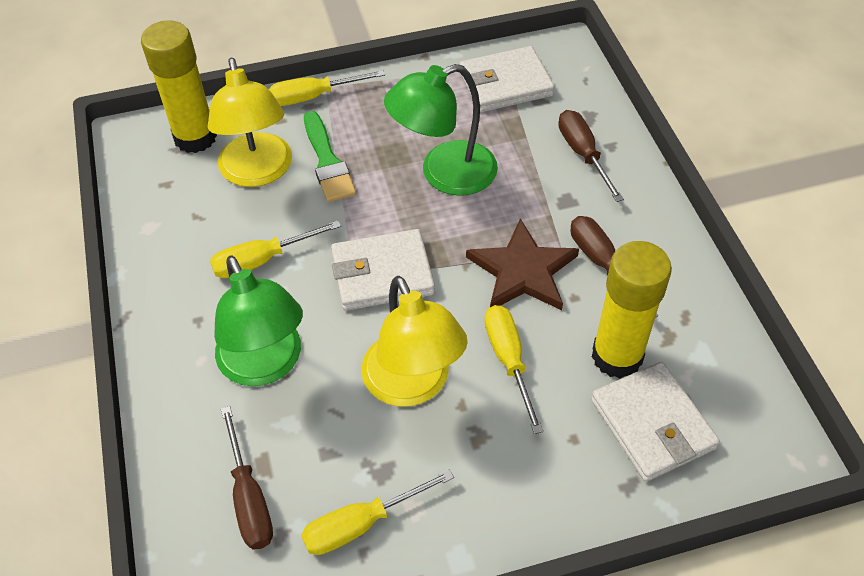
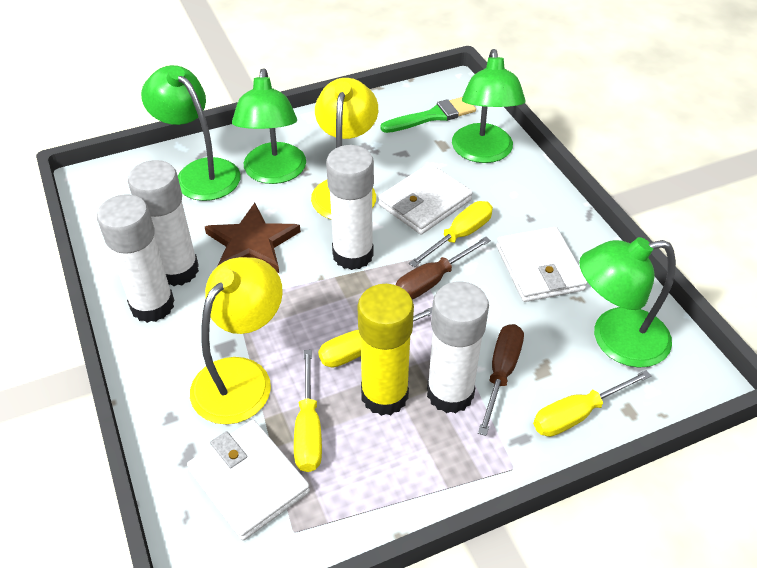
brown screwdriver: [221,406,273,550] [558,110,624,202] [571,216,658,318] = 3 -> [396,237,491,300] [478,324,524,436] = 2
green lamp: [214,255,303,386] [384,64,498,196] = 2 -> [141,65,241,201] [232,68,306,184] [452,49,526,163] [579,237,676,368] = 4
white glue stick: none = 0 -> [97,194,175,323] [128,160,199,286] [326,145,374,270] [427,281,489,413] = 4
yellow glue stick: [141,20,217,153] [592,241,672,379] = 2 -> [357,284,414,416] = 1

